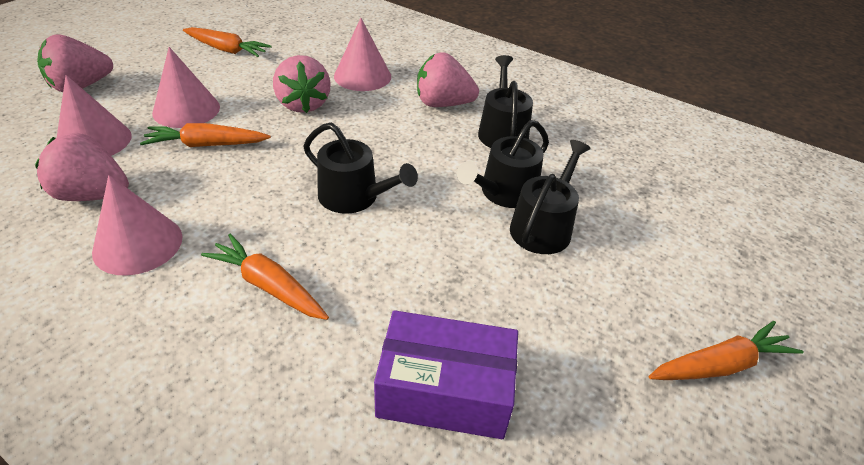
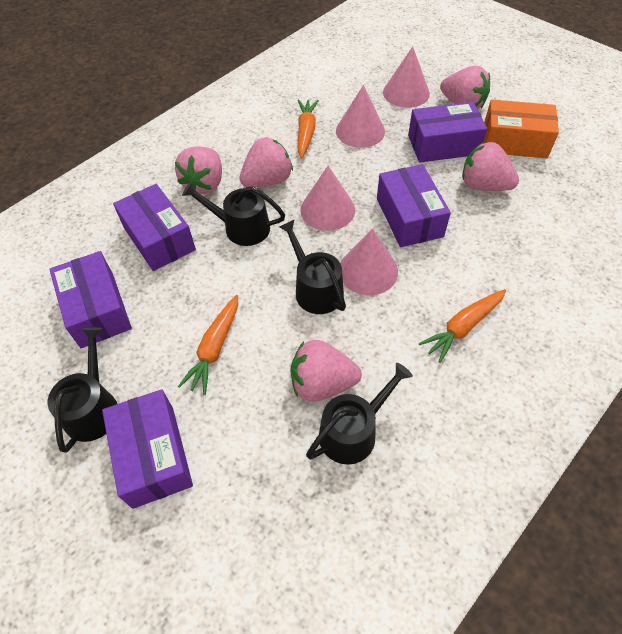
orange box: none = 0 -> [484,100,559,159] = 1
orange carrot: [140,123,271,147] [183,27,272,57] [201,234,329,320] [649,321,803,380] = 4 -> [178,295,238,395] [298,100,319,159] [419,289,506,363] = 3
pink strawberry: [35,133,129,201] [37,34,113,92] [273,55,331,113] [417,52,479,107] = 4 -> [175,147,222,194] [239,137,293,187] [290,340,362,402] [440,66,490,109] [462,142,519,191] = 5
purple box: [374,310,518,439] = 1 -> [49,251,132,348] [102,389,193,509] [113,184,196,271] [377,164,451,247] [408,102,487,163] = 5

